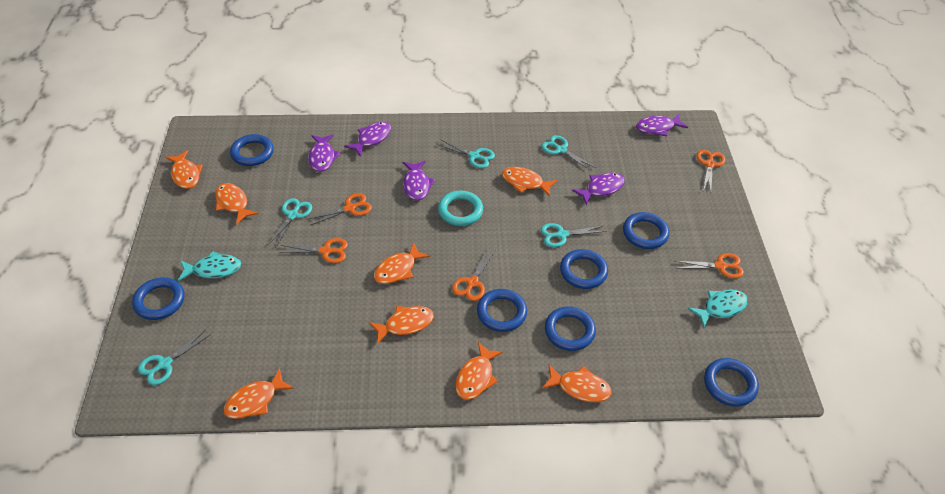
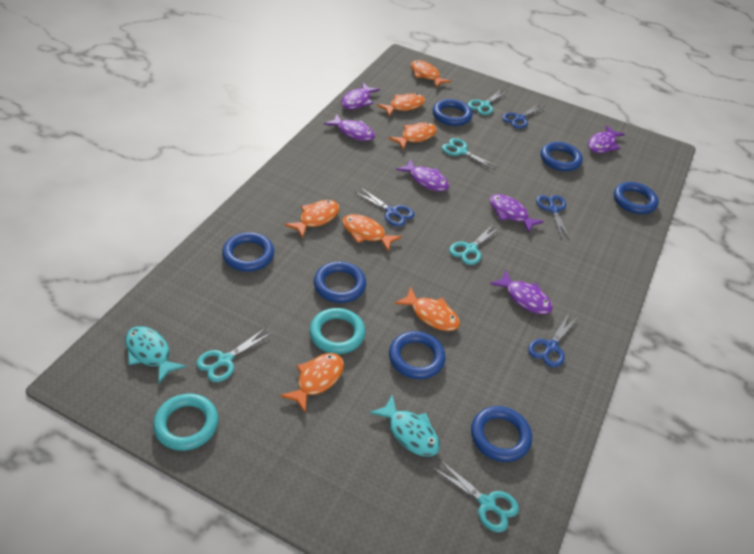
blue scissors: none = 0 -> [355,187,414,226] [502,103,545,129] [528,314,577,368] [536,195,570,240] = 4
orange fish: [165,150,203,189] [215,183,259,225] [223,368,294,419] [369,306,434,344] [374,242,430,284] [455,342,503,400] [502,167,557,197] [542,365,612,402] = 8 -> [280,353,344,413] [284,200,340,238] [342,214,402,251] [377,93,425,116] [388,122,437,149] [394,287,460,331] [411,60,451,87] = 7
orange scissors: [279,238,348,263] [307,193,372,225] [452,248,495,301] [675,253,744,279] [697,150,725,192] = 5 -> none = 0
purple fish: [308,134,340,172] [344,122,391,157] [403,161,435,201] [572,173,625,205] [636,114,688,136] = 5 -> [324,114,375,141] [341,82,380,110] [396,159,449,191] [490,194,544,233] [490,271,553,314] [588,125,625,153] = 6
turquoise ring: [438,191,483,226] = 1 -> [153,394,218,451] [309,308,365,354] = 2

